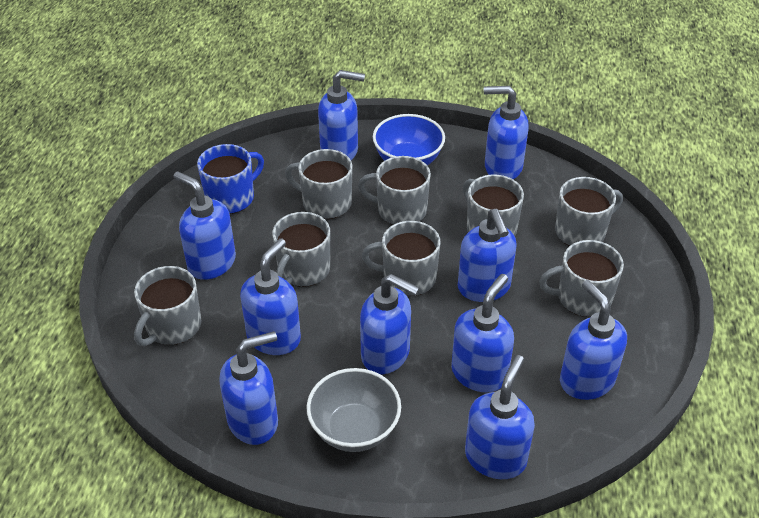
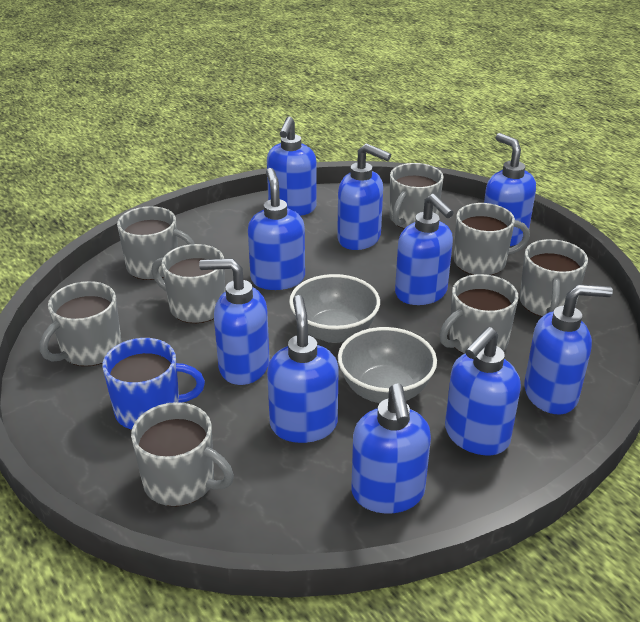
blue bowl: [373,114,445,165] = 1 -> none = 0
grey bowl: [307,368,401,452] = 1 -> [289,274,380,343] [338,327,437,403] = 2

